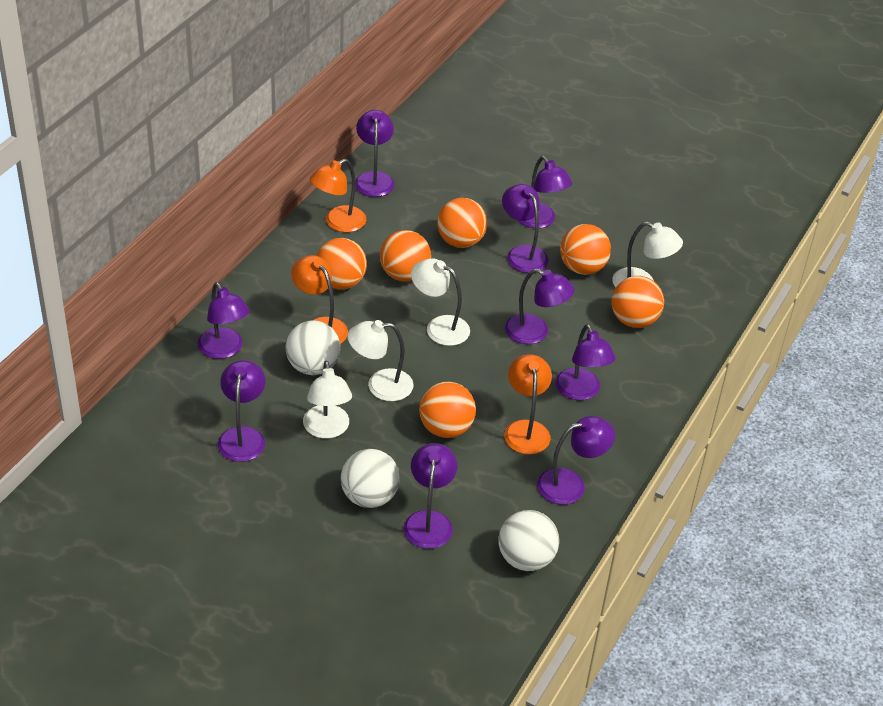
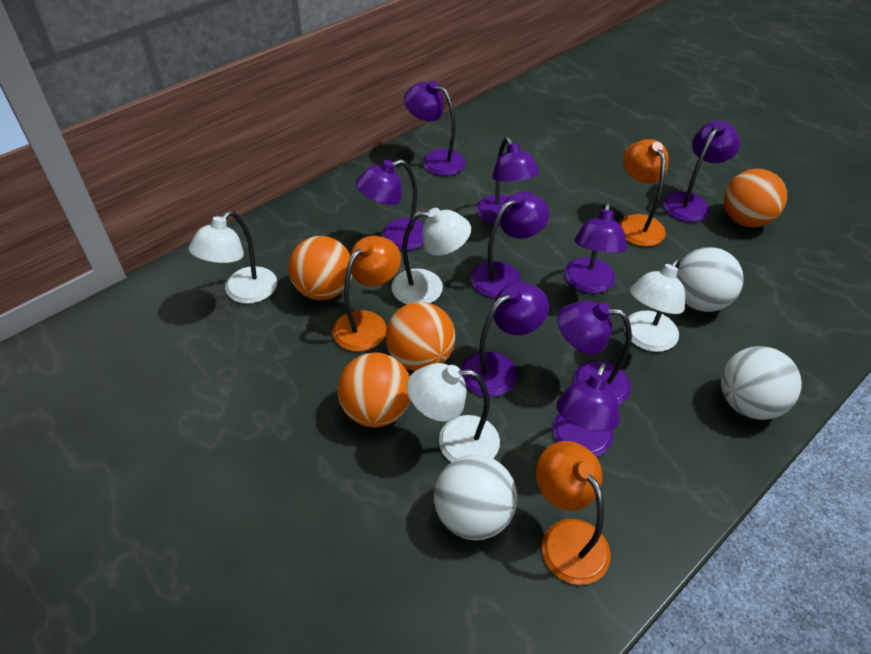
orange ball: [316,238,367,290] [380,230,431,282] [419,382,476,438] [437,198,487,248] [560,224,611,275] [611,276,664,328] = 6 -> [288,236,352,300] [338,353,410,427] [386,302,455,371] [724,169,787,227] = 4

